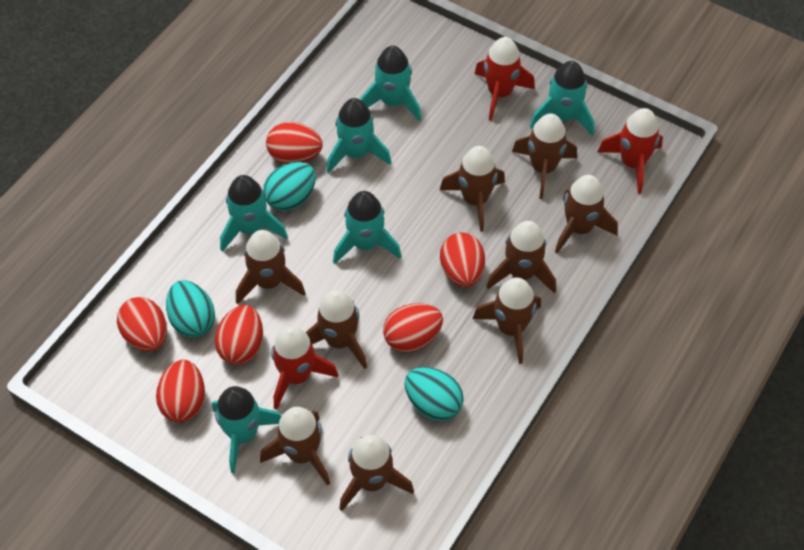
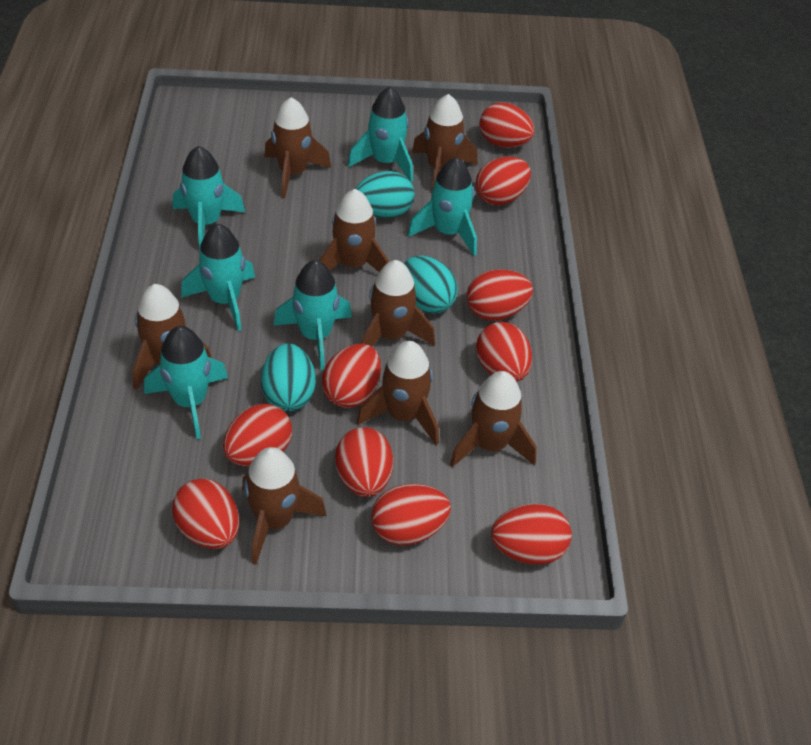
brown rocket: [236,230,306,304] [260,407,330,486] [305,290,367,369] [339,435,414,511] [440,146,505,232] [472,277,541,364] [486,221,556,294] [512,113,577,199] [555,175,618,254] = 9 -> [132,284,212,390] [242,447,327,565] [264,97,331,199] [319,189,389,272] [357,341,439,445] [361,260,435,347] [412,94,478,193] [450,371,537,467] = 8
red egg: [117,297,167,351] [156,360,205,422] [215,305,263,365] [266,122,323,164] [383,303,443,353] [440,232,485,287] = 6 -> [172,478,239,549] [223,404,292,466] [322,344,381,408] [335,427,393,497] [371,484,451,545] [466,269,533,321] [475,156,531,205] [476,322,532,382] [479,102,534,148] [491,504,572,565] = 10
red rocket: [271,326,338,409] [475,37,535,121] [598,108,663,194] = 3 -> none = 0

